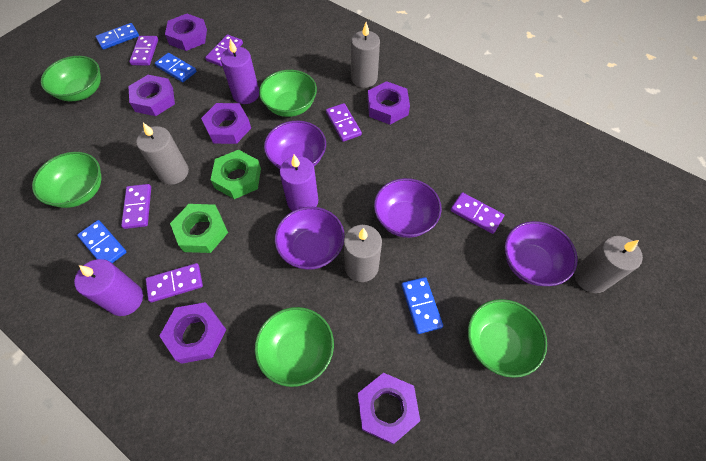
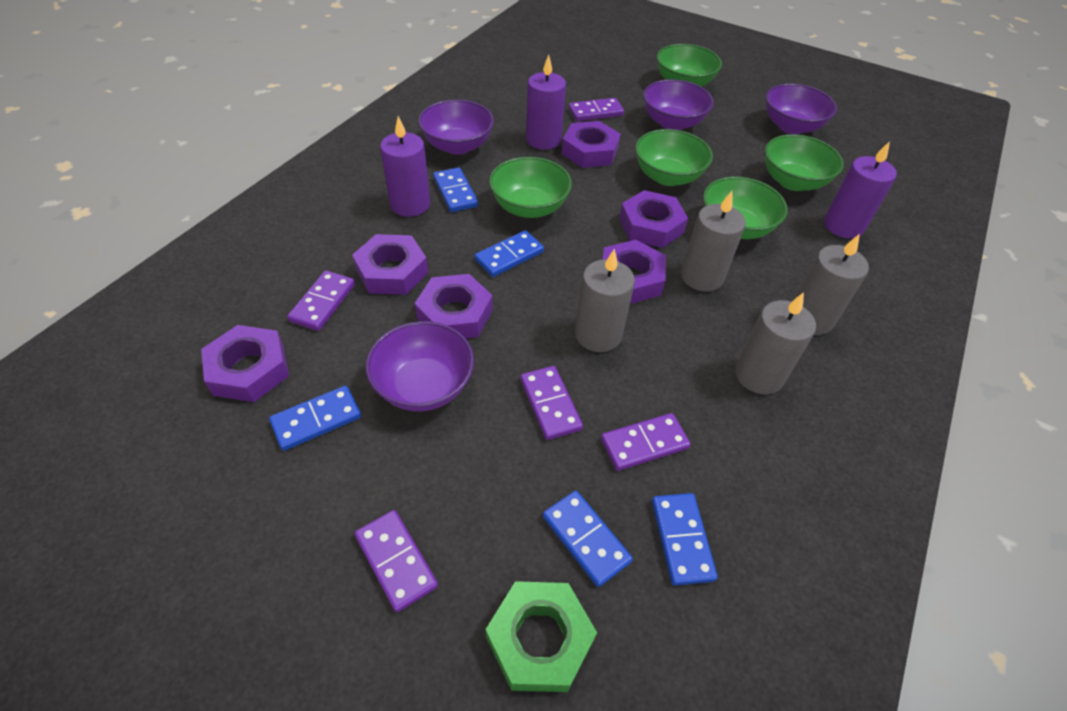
blue domino: [77,220,126,263] [96,23,139,50] [155,53,197,82] [401,277,443,334] = 4 -> [269,386,361,451] [433,168,478,212] [474,230,544,277] [543,491,633,587] [652,493,718,586] = 5
green nut: [170,204,228,253] [211,150,261,199] = 2 -> [486,581,597,692] = 1
purple domino: [121,184,151,229] [129,36,158,66] [145,263,203,302] [205,34,243,66] [326,103,362,142] [451,192,504,234] = 6 -> [287,271,355,331] [354,510,438,612] [520,366,583,440] [569,98,624,121] [601,413,691,471] = 5

